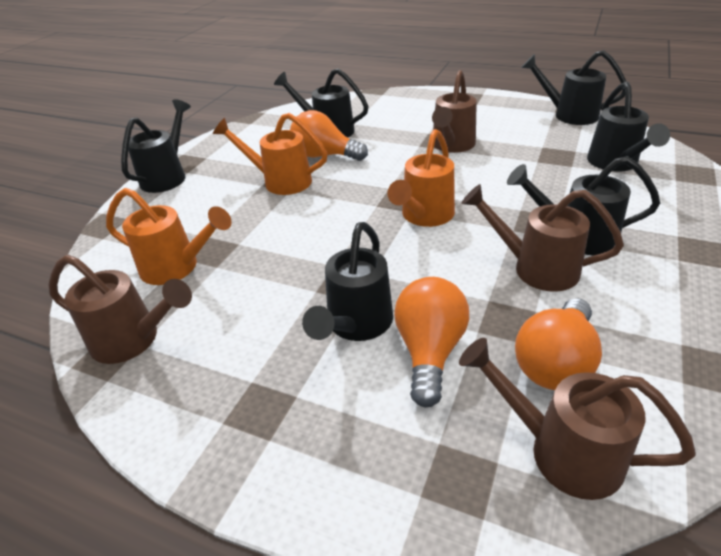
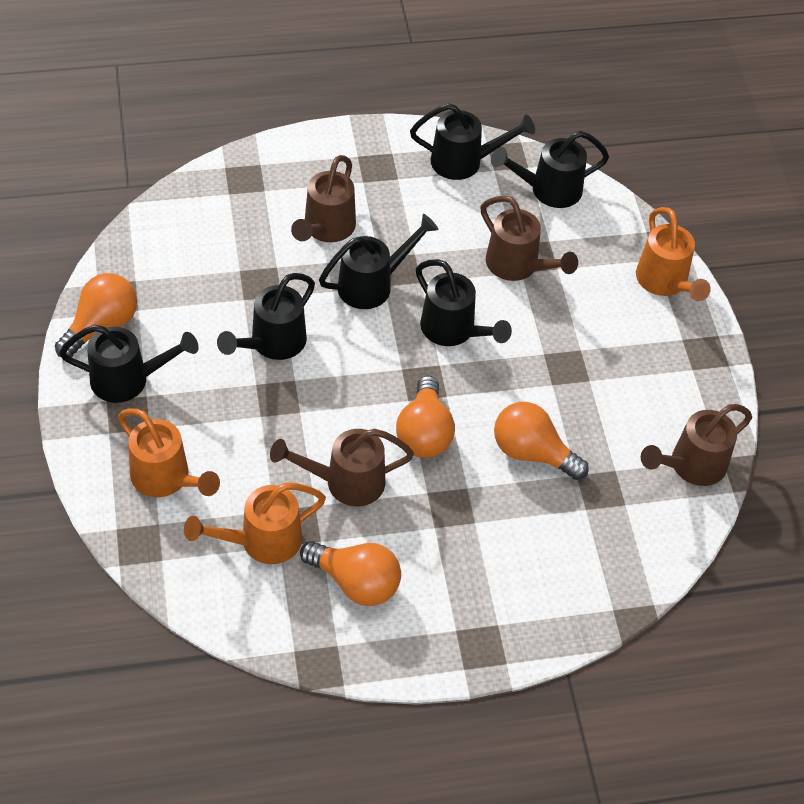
orange light bulb: [290,110,368,161] [394,277,469,408] [515,298,602,390] = 3 -> [55,273,137,357] [300,541,401,606] [396,376,455,458] [494,402,589,480] = 4

